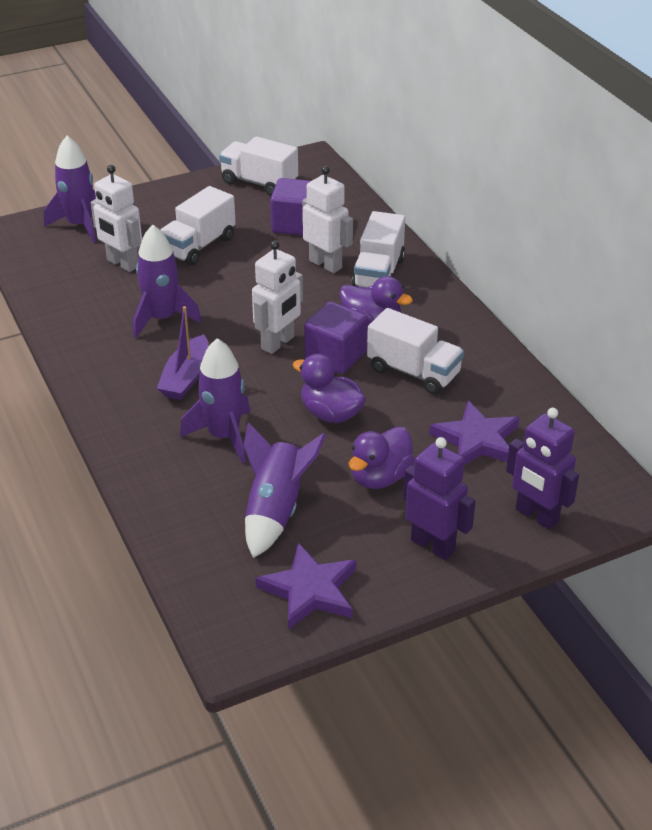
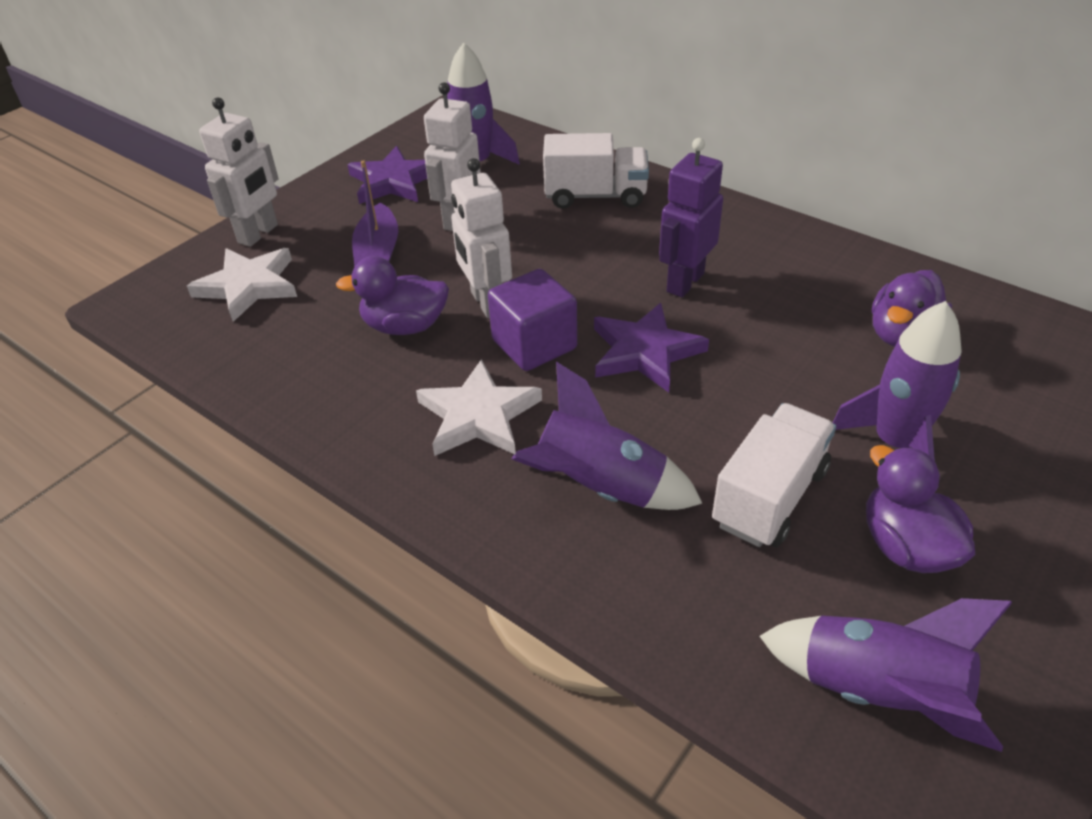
purple cube: [270,178,311,235] [304,302,368,374] = 2 -> [488,269,577,371] = 1
purple robot: [403,437,476,560] [506,408,579,530] = 2 -> [659,138,723,297] = 1
white star: none = 0 -> [187,248,297,322] [416,359,542,456] = 2
white truck: [161,186,236,265] [219,136,298,196] [352,211,405,288] [367,308,464,395] = 4 -> [543,133,649,209] [712,403,836,547] = 2

